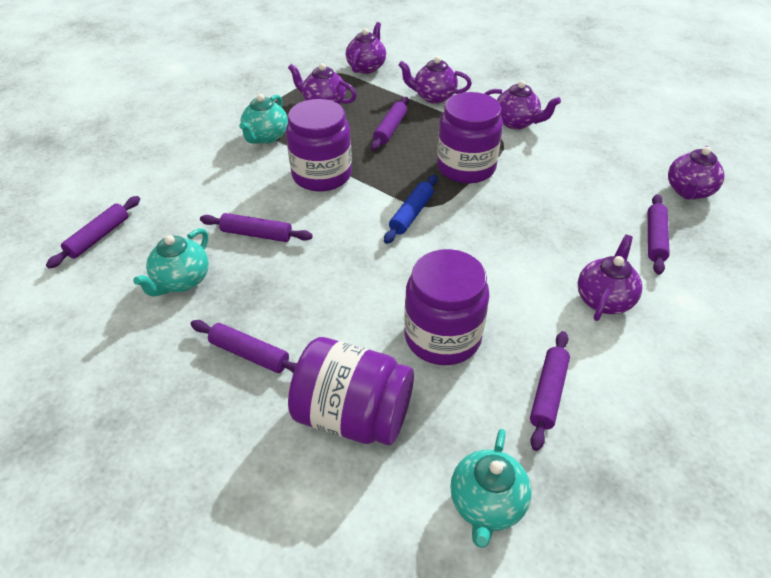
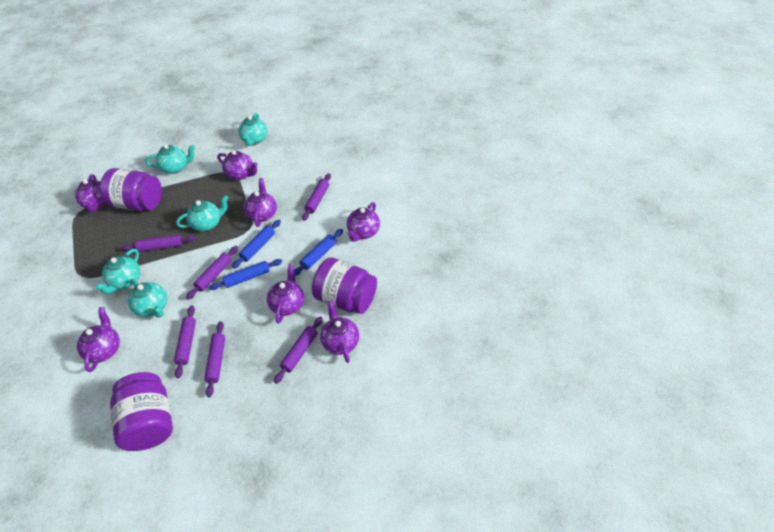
blue rolling pin: [384,175,437,244] = 1 -> [209,259,282,290] [232,220,281,269] [294,229,343,276] = 3
purple jar: [286,99,352,192] [288,337,414,445] [404,249,489,365] [437,92,503,183] = 4 -> [100,168,162,211] [110,372,173,451] [312,257,377,314] = 3
purple teapot: [288,63,357,104] [346,22,386,74] [399,56,472,104] [484,81,561,130] [578,235,642,321] [668,146,725,200] = 6 -> [75,174,105,212] [77,307,120,372] [217,150,258,180] [244,178,277,227] [267,264,304,324] [320,300,359,363] [347,202,380,242] = 7
turquoise teapot: [133,228,209,297] [239,94,288,144] [450,429,532,548] = 3 -> [95,249,141,294] [128,279,167,318] [145,144,195,174] [176,195,228,231] [238,113,268,146] = 5

